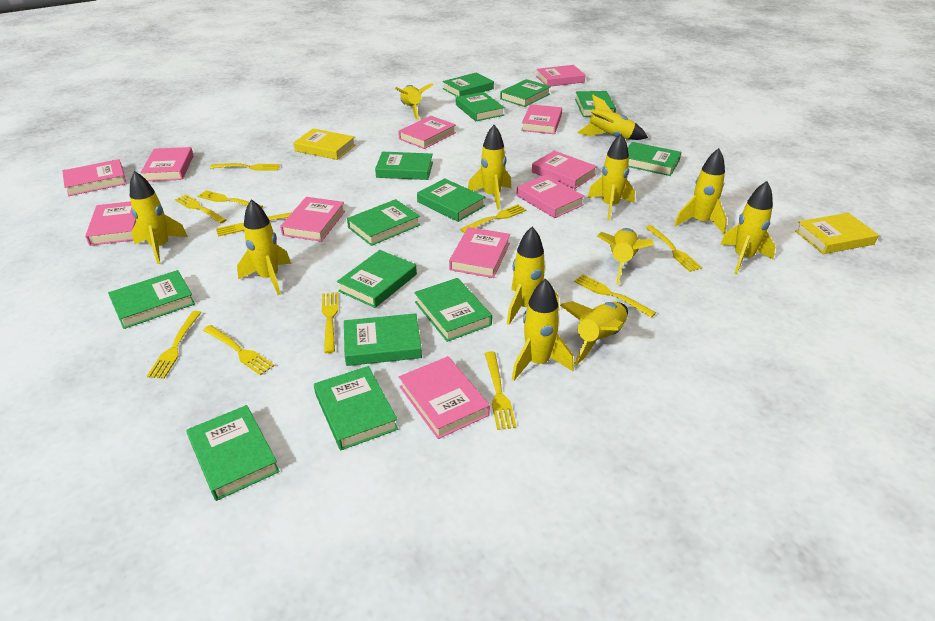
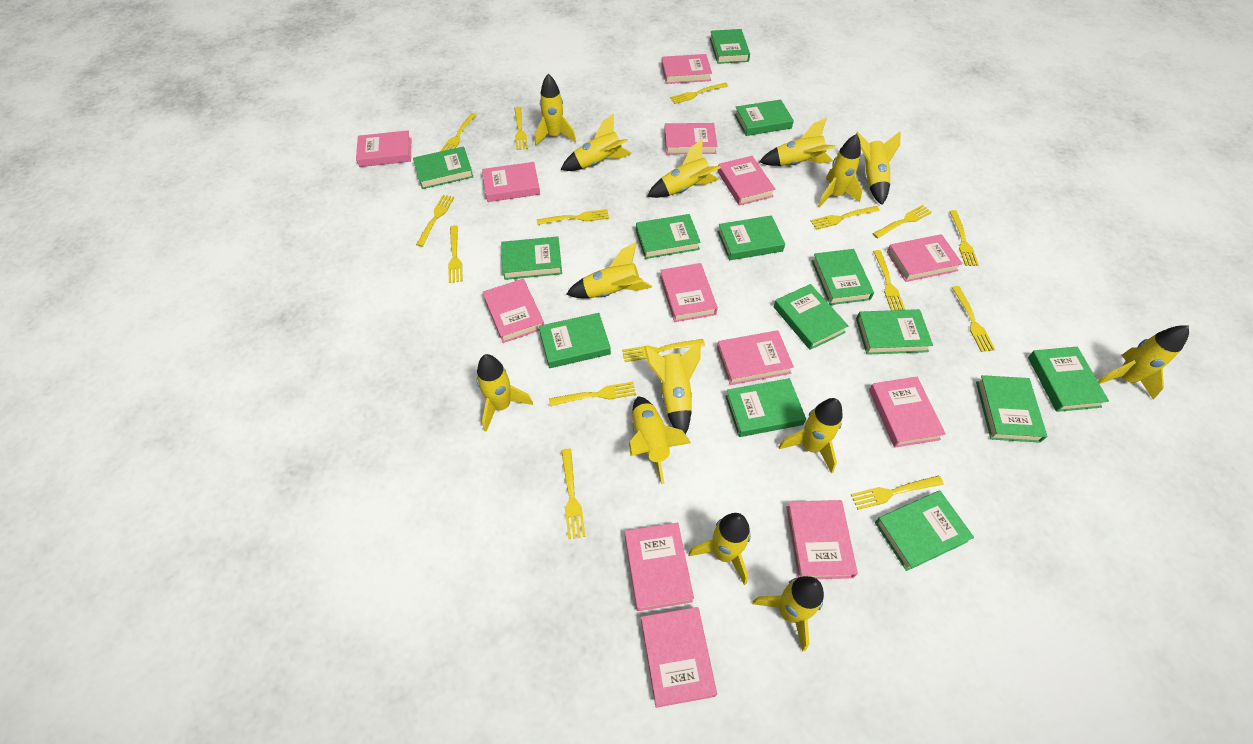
pink book: [62,159,127,196] [85,201,136,246] [141,147,194,181] [280,197,345,242] [398,116,456,149] [399,356,490,439] [449,227,510,278] [517,175,585,218] [521,104,562,134] [532,151,597,189] [536,65,585,86] = 11 -> [356,130,411,167] [482,162,540,202] [482,279,544,343] [625,523,694,611] [641,607,717,708] [660,263,718,322] [661,54,712,84] [664,123,717,154] [717,156,775,206] [717,330,794,385] [786,500,858,579] [869,377,946,448] [887,234,963,282] = 13
yellow book: [294,129,356,160] [795,213,879,254] = 2 -> none = 0
yellow fork: [147,311,202,379] [175,195,226,224] [197,190,263,208] [203,325,275,375] [210,163,280,171] [216,212,292,236] [322,292,338,353] [460,204,526,233] [485,351,517,430] [574,274,656,317] [645,225,702,272] = 11 -> [416,195,454,247] [440,113,477,152] [448,225,463,283] [514,107,528,150] [536,209,609,225] [549,382,636,406] [561,449,585,539] [622,339,705,362] [670,83,728,104] [811,206,880,230] [851,476,944,510] [873,205,932,239] [873,250,905,310] [949,210,979,266] [952,286,995,352] = 15
yellow rocket: [130,171,188,264] [237,199,291,295] [395,83,434,120] [468,125,511,210] [507,227,559,325] [512,279,574,381] [560,301,628,365] [577,95,648,140] [588,134,635,220] [597,228,654,285] [674,148,727,234] [720,181,776,274] = 12 -> [477,354,533,432] [535,74,576,146] [561,114,632,171] [566,242,652,298] [629,396,691,484] [644,341,701,434] [647,139,721,198] [688,513,751,585] [752,576,824,652] [759,118,835,166] [779,398,843,473] [818,134,863,208] [856,132,900,205] [1098,325,1189,399] = 14

